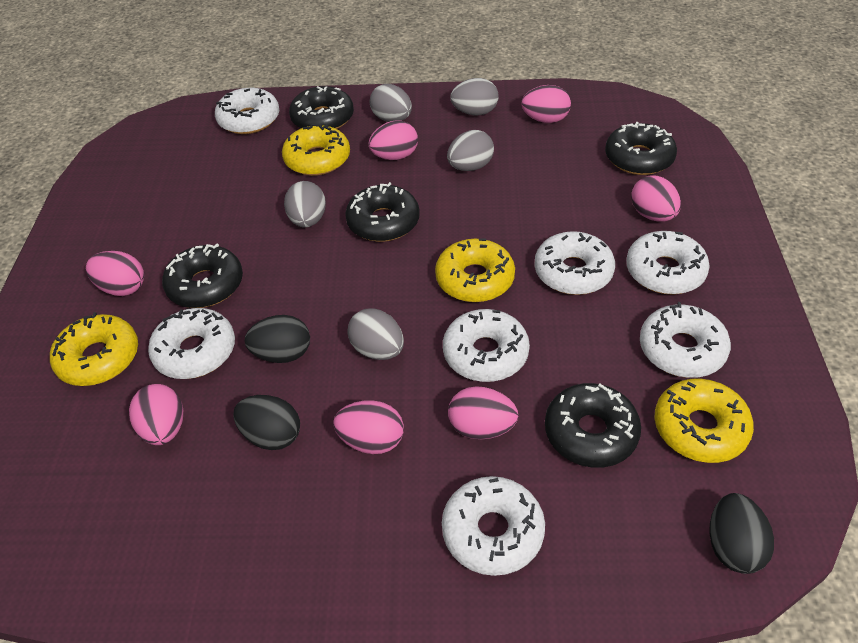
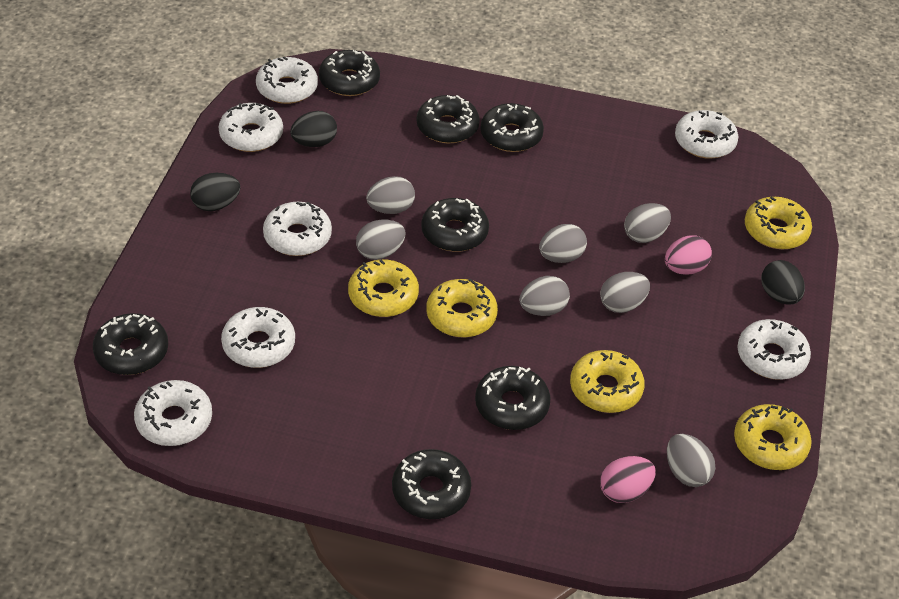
black donut: [162,244,243,308] [289,86,354,129] [345,182,420,242] [545,383,641,468] [605,122,677,175] = 5 -> [93,313,168,375] [319,50,380,96] [392,449,471,519] [417,95,480,144] [421,198,489,252] [475,366,551,430] [480,103,544,152] = 7
grey egg: [284,181,326,227] [347,308,404,360] [370,84,412,122] [447,130,494,171] [450,78,499,116] = 5 -> [356,220,406,260] [366,176,415,214] [520,276,570,316] [539,224,587,263] [600,272,650,313] [624,203,671,243] [667,434,715,487] = 7
pink egg: [86,251,144,296] [129,384,183,445] [333,400,404,454] [368,120,418,160] [448,386,518,439] [521,85,571,123] [631,175,681,222] = 7 -> [600,456,656,503] [665,235,712,275] = 2
yellow donut: [50,312,138,386] [282,124,350,176] [435,238,515,302] [654,378,754,463] = 4 -> [348,260,419,317] [427,279,498,337] [570,350,645,413] [734,404,812,470] [745,197,812,249] = 5

